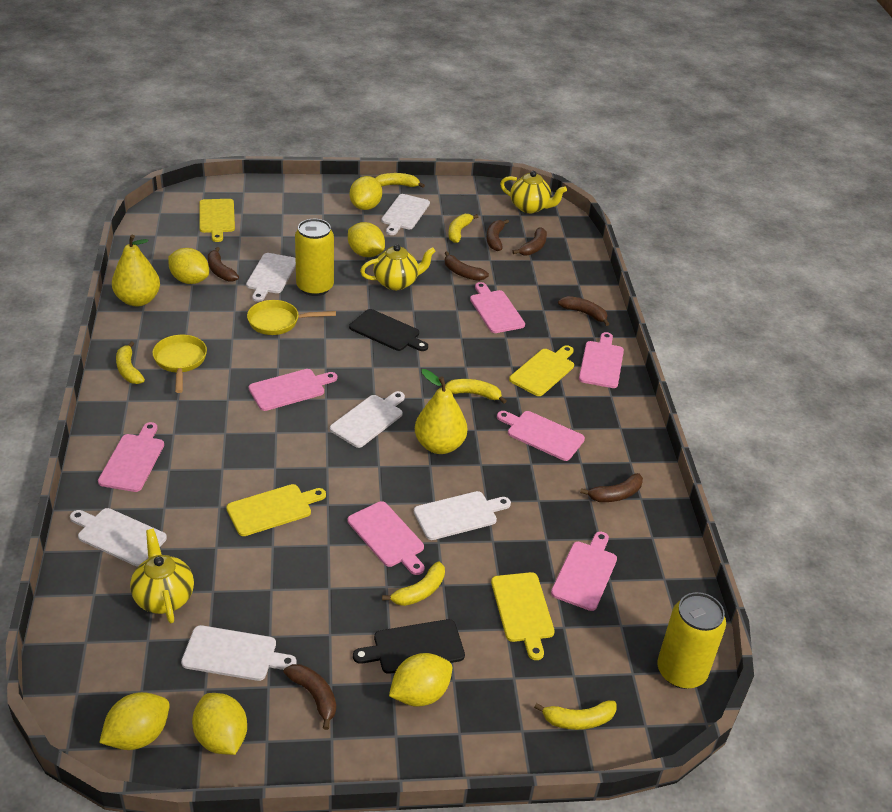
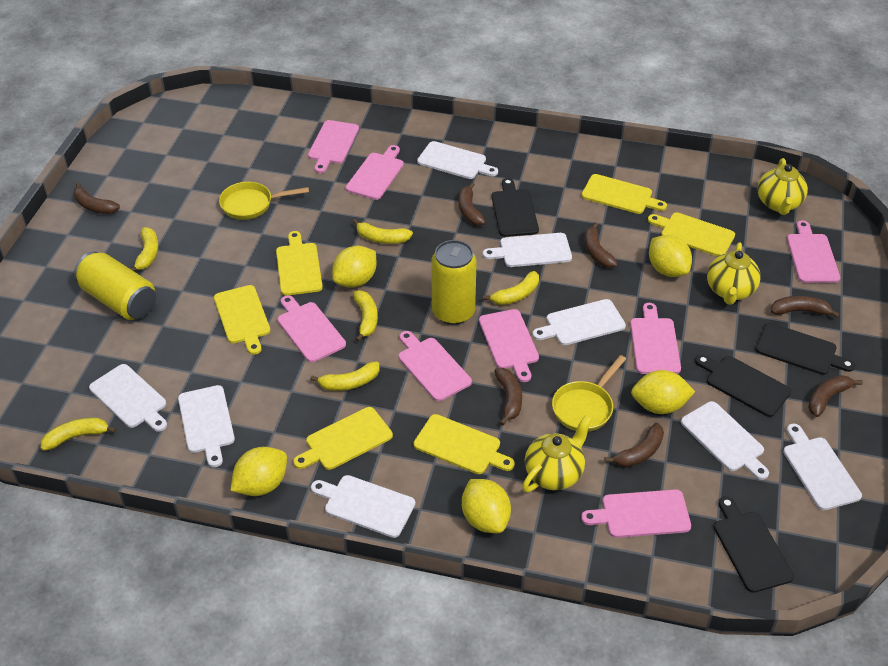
black cutting board: [349,309,428,351] [353,619,465,674] = 2 -> [492,178,539,237] [695,354,791,417] [714,496,794,593] [756,323,855,375] = 4
pink cutting board: [98,422,164,492] [249,369,337,411] [348,501,424,575] [470,282,525,333] [497,411,585,461] [551,532,617,611] [579,332,624,388] = 7 -> [277,295,346,362] [308,120,359,173] [346,145,404,200] [399,331,472,401] [479,309,539,382] [581,489,691,538] [630,303,681,374] [787,220,840,283] = 8
white cutting board: [70,508,167,567] [181,625,297,681] [246,253,296,302] [330,391,405,448] [381,194,430,235] [414,491,511,540] = 6 -> [89,364,167,432] [178,385,235,467] [311,475,415,538] [417,141,498,179] [483,233,572,267] [532,299,626,345] [681,401,769,480] [783,424,862,510] = 8
yellow cutting board: [199,199,235,242] [226,484,326,536] [491,572,555,660] [509,345,574,396] = 4 -> [214,285,270,355] [276,231,323,296] [293,407,393,470] [414,414,515,474] [581,174,667,214] [648,212,735,257] = 6
yellow lemon: [99,692,170,750] [168,248,209,284] [192,693,247,755] [348,222,385,257] [350,176,382,210] [389,653,452,707] = 6 -> [230,447,287,496] [332,246,377,288] [462,479,511,533] [631,370,695,414] [649,235,692,277] = 5
yellow pear: [112,235,160,306] [415,369,467,454] = 2 -> none = 0

